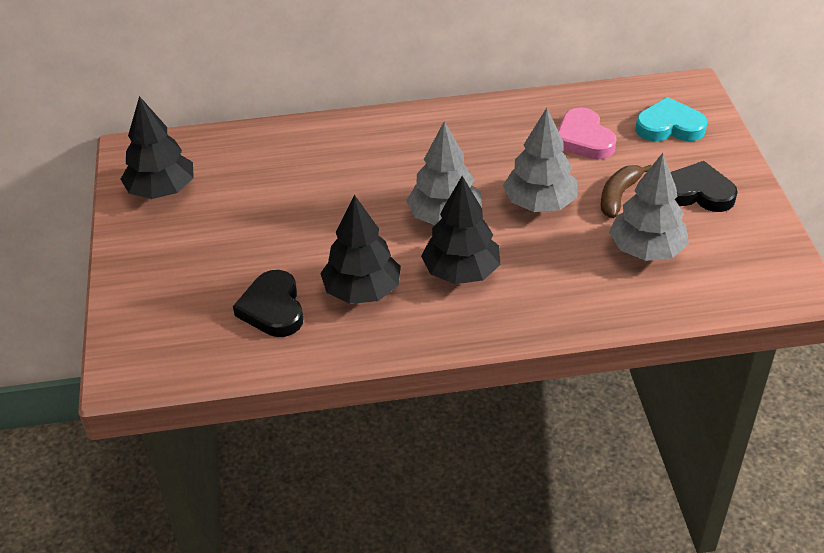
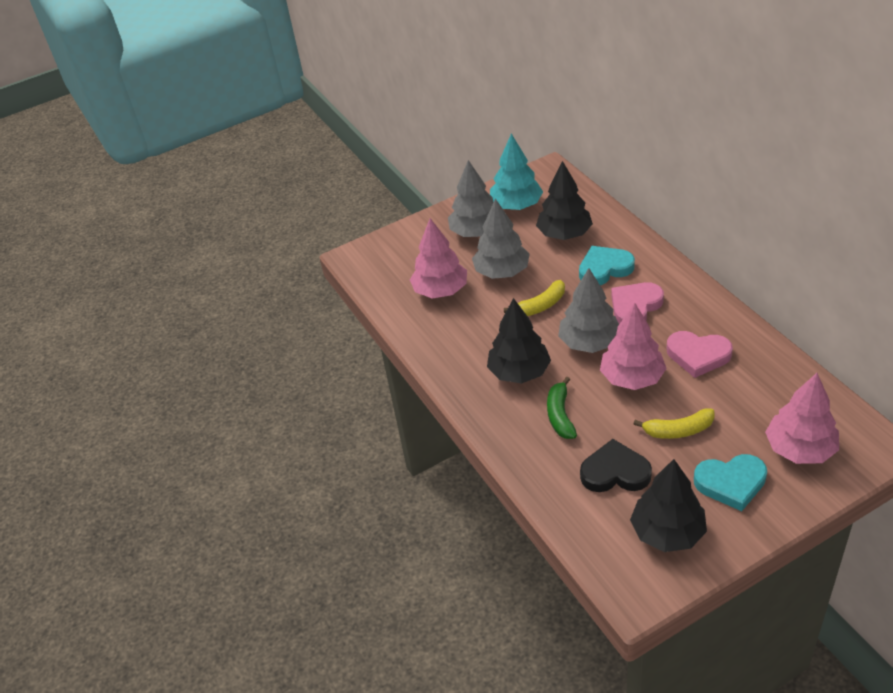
black heart: [233,270,303,337] [670,161,738,212] = 2 -> [580,439,652,492] = 1
brown banana: [601,165,652,218] = 1 -> none = 0
green banana: none = 0 -> [547,377,577,439] = 1
pink heart: [558,107,617,159] = 1 -> [611,282,664,324] [667,331,733,378] = 2
pink tree: none = 0 -> [410,218,467,298] [600,303,667,390] [765,373,839,464] = 3
turquoise heart: [635,97,707,141] = 1 -> [579,246,635,286] [694,454,767,511] = 2
turquoise tree: none = 0 -> [490,133,543,210] = 1
yellow banana: none = 0 -> [504,280,565,316] [633,408,715,439] = 2

